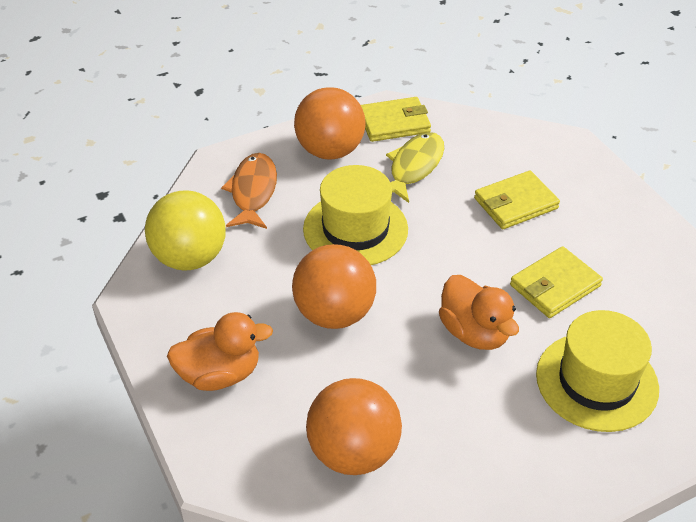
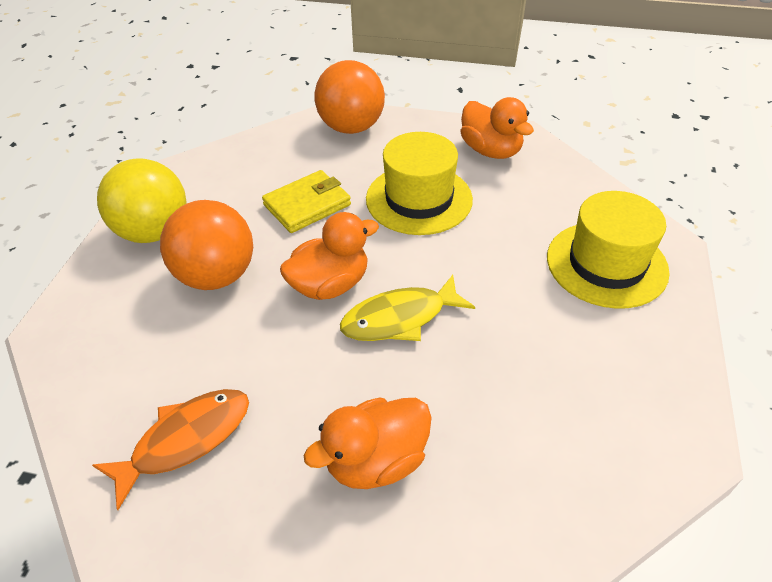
orange ball: [292,244,376,329] [294,87,365,159] [306,378,402,475] = 3 -> [160,200,253,290] [314,60,385,134] = 2
orange duck: [167,312,273,391] [439,275,519,350] = 2 -> [280,212,379,300] [304,397,432,489] [460,97,534,159] = 3
yellow wallet: [361,97,431,142] [474,171,560,229] [510,246,603,318] = 3 -> [262,170,351,233] = 1

